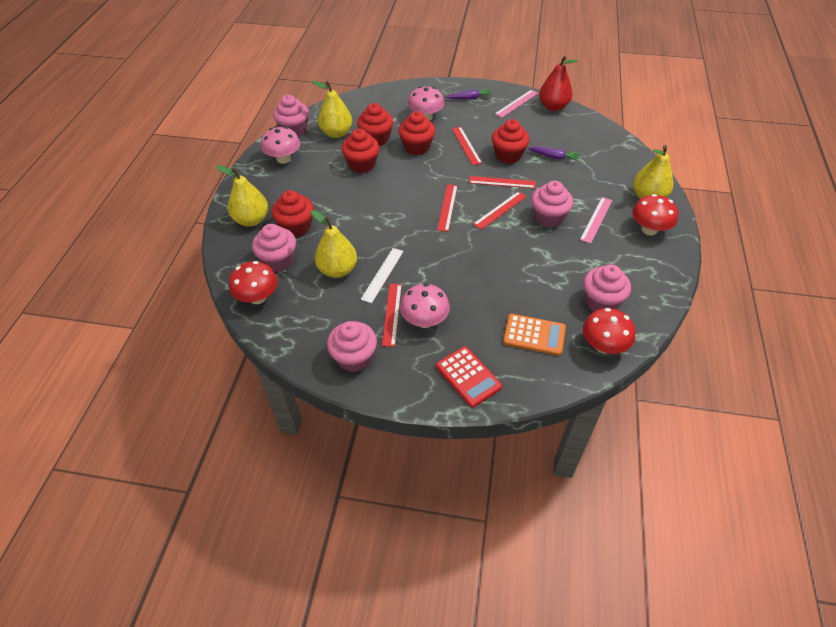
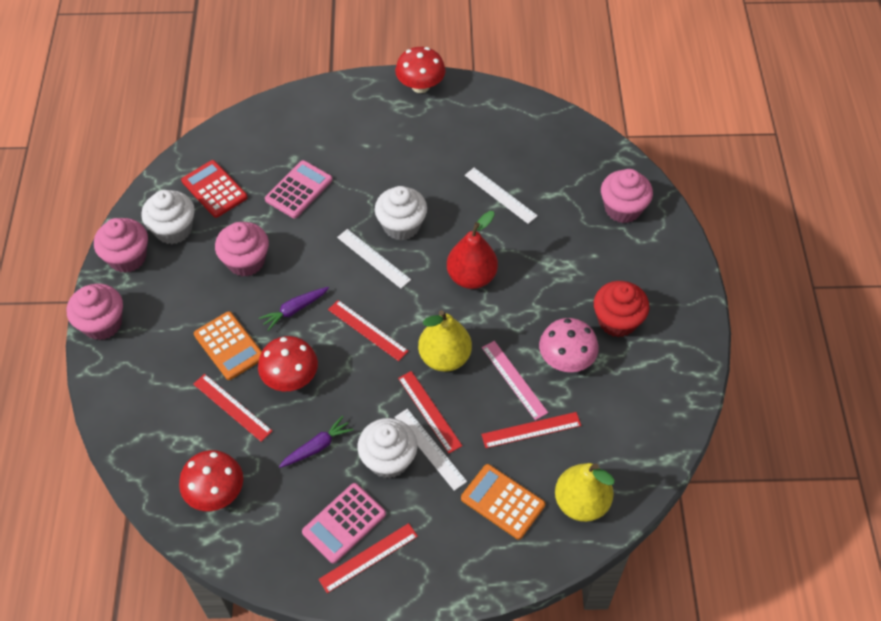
orange calculator: [503,314,566,356] = 1 -> [194,311,262,380] [461,464,545,539] = 2
pink calculator: none = 0 -> [265,160,333,218] [302,483,386,564] = 2
pink cupcake: [252,224,296,272] [273,95,309,137] [327,321,377,372] [531,181,573,227] [583,264,631,311] = 5 -> [66,284,123,340] [94,218,148,273] [215,222,269,277] [601,169,653,223] = 4
pink mushroom: [261,127,300,164] [400,283,450,328] [408,86,444,121] = 3 -> [539,318,599,372] = 1
pink ruler: [495,90,538,118] [580,197,613,244] = 2 -> [482,341,548,420] = 1
red cupcake: [272,190,314,237] [341,129,380,173] [357,103,393,146] [398,111,435,155] [492,119,530,164] = 5 -> [594,281,649,337] = 1
white cupcake: none = 0 -> [141,190,195,244] [358,418,418,479] [375,186,427,241] = 3
white ruler: [361,248,404,303] = 1 -> [337,229,411,288] [395,409,467,491] [465,168,538,224] = 3
yellow pear: [216,165,268,227] [311,210,357,278] [312,81,352,138] [633,145,673,199] = 4 -> [418,310,472,372] [555,463,615,522] = 2

